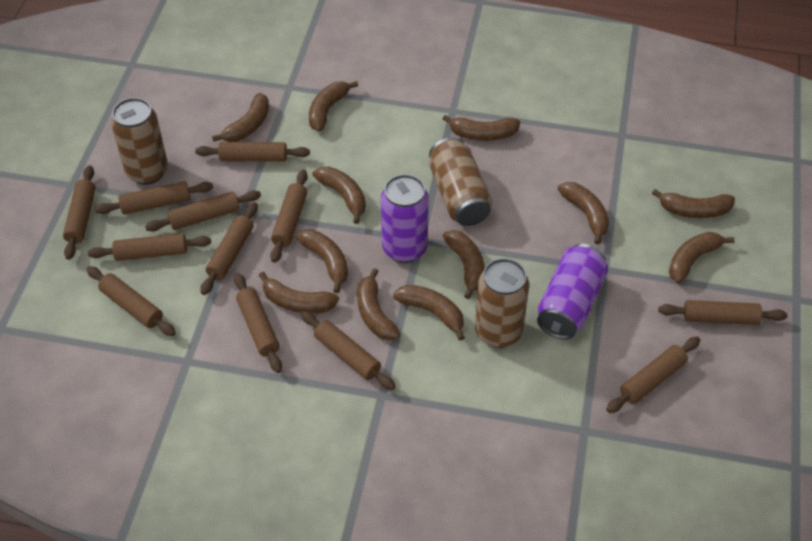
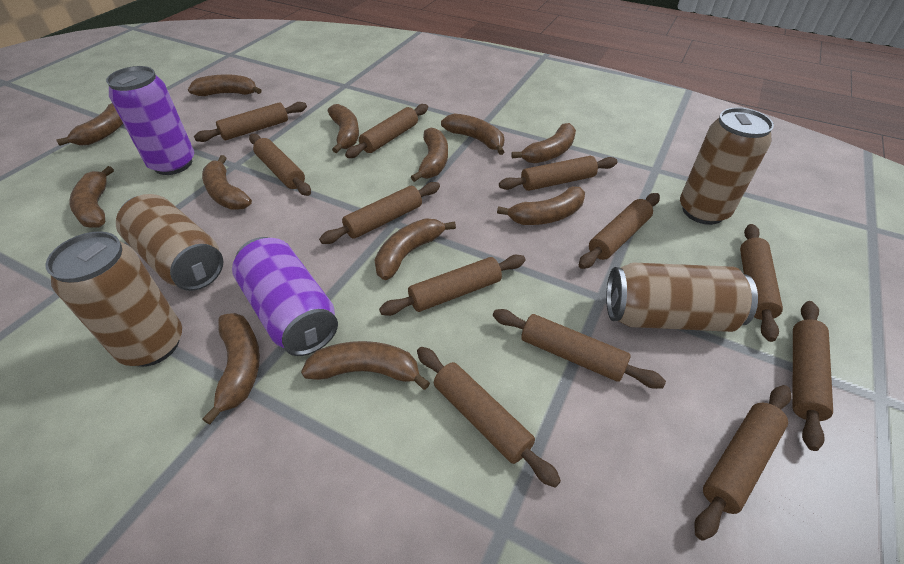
brown can: [111,98,168,185] [429,137,493,226] [475,258,529,348] = 3 -> [45,231,182,367] [116,194,223,291] [606,262,758,332] [680,107,774,225] = 4

